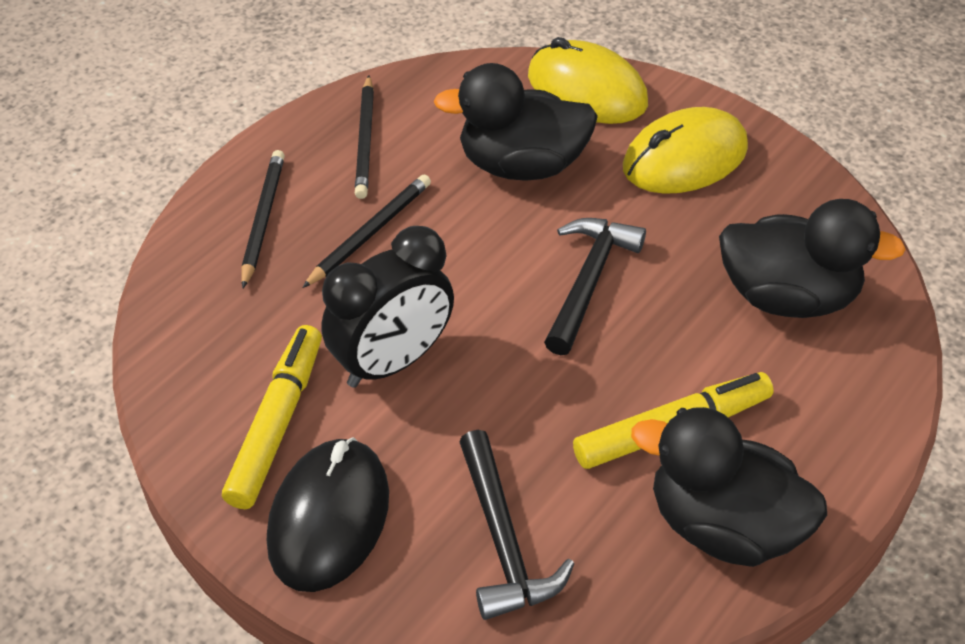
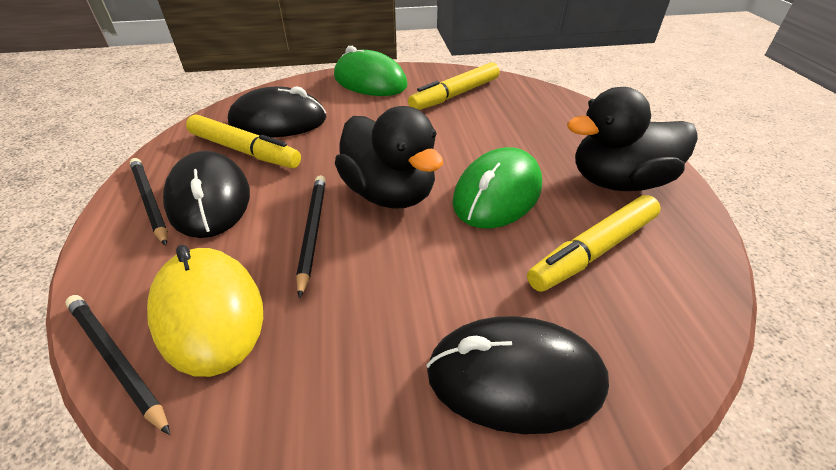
black clock: [321,226,454,388] = 1 -> none = 0
black duck: [434,63,598,181] [631,407,827,567] [719,199,906,318] = 3 -> [335,106,443,209] [567,87,698,191] = 2
black hammer: [459,430,574,620] [544,218,646,355] = 2 -> none = 0
black mouse: [267,437,389,592] = 1 -> [163,151,250,238] [228,86,326,137] [426,316,609,434] = 3
green mouse: none = 0 -> [334,46,408,96] [452,147,542,229] = 2
yellow marker: [222,325,322,509] [573,372,774,469] = 2 -> [186,114,301,168] [408,62,500,110] [527,195,661,292] = 3
yellow mouse: [528,37,648,124] [623,107,748,194] = 2 -> [147,245,263,377] = 1

